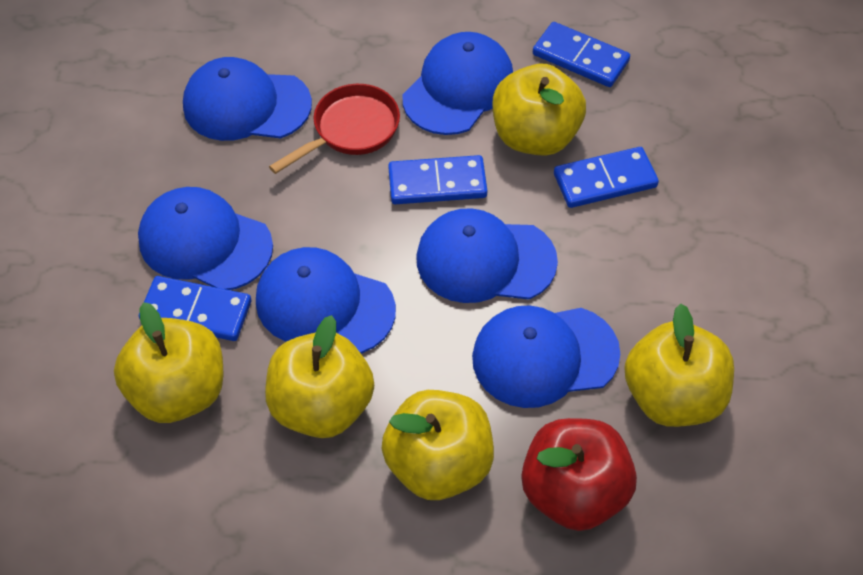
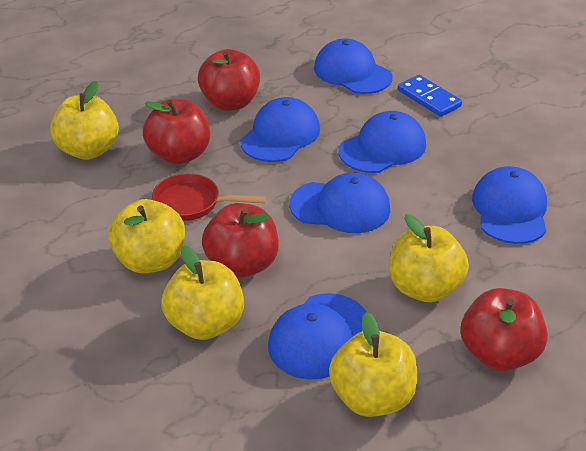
blue domino: [139,276,251,341] [388,155,487,204] [533,22,630,87] [554,147,659,208] = 4 -> [398,75,462,117] = 1
red apple: [521,418,637,531] = 1 -> [143,99,210,164] [198,49,260,111] [202,203,279,278] [461,288,548,371] = 4

